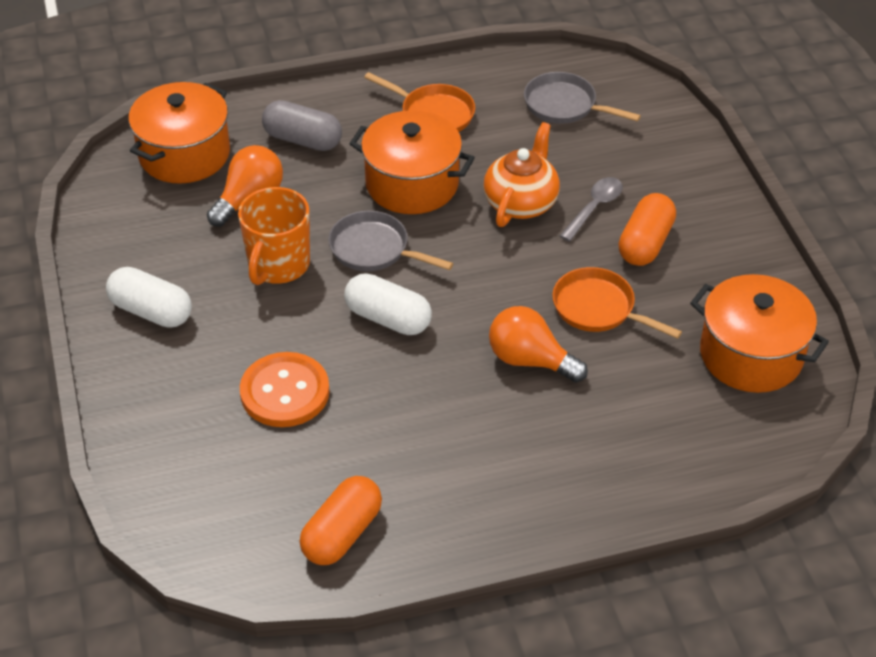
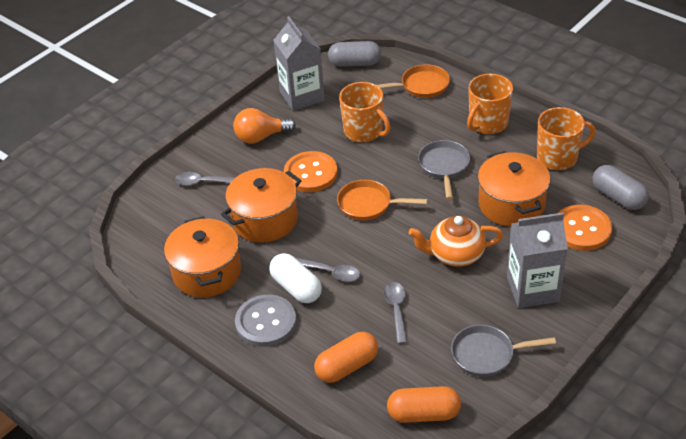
grey button: none = 0 -> [235,295,297,347] = 1
grey capsule: [262,100,342,151] = 1 -> [328,41,381,67] [593,165,649,210] = 2
grey carton: none = 0 -> [274,16,325,111] [507,213,568,308] = 2
grey spoon: [560,177,623,242] = 1 -> [175,172,234,186] [296,258,360,282] [384,282,407,344] = 3
orange button: [240,352,330,427] = 1 -> [284,151,338,192] [558,205,612,251] = 2
orange light bulb: [207,145,283,227] [489,306,588,382] = 2 -> [233,108,296,144] = 1
orange mug: [238,187,310,285] = 1 -> [339,82,391,142] [467,74,513,134] [537,107,596,170] = 3
white capsule: [106,267,192,328] [344,273,432,335] = 2 -> [269,253,322,303] = 1

